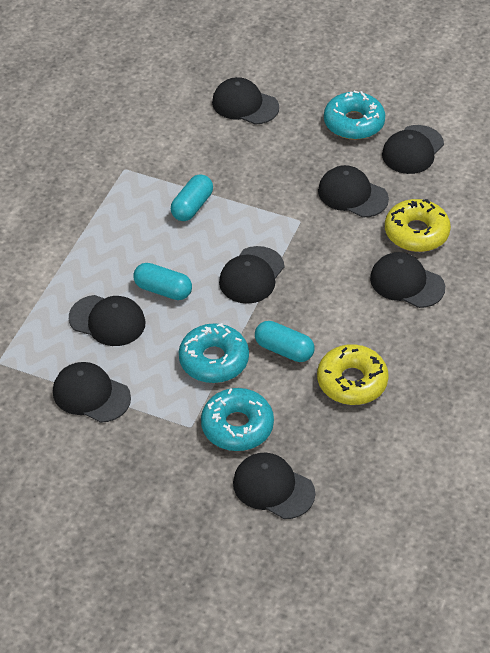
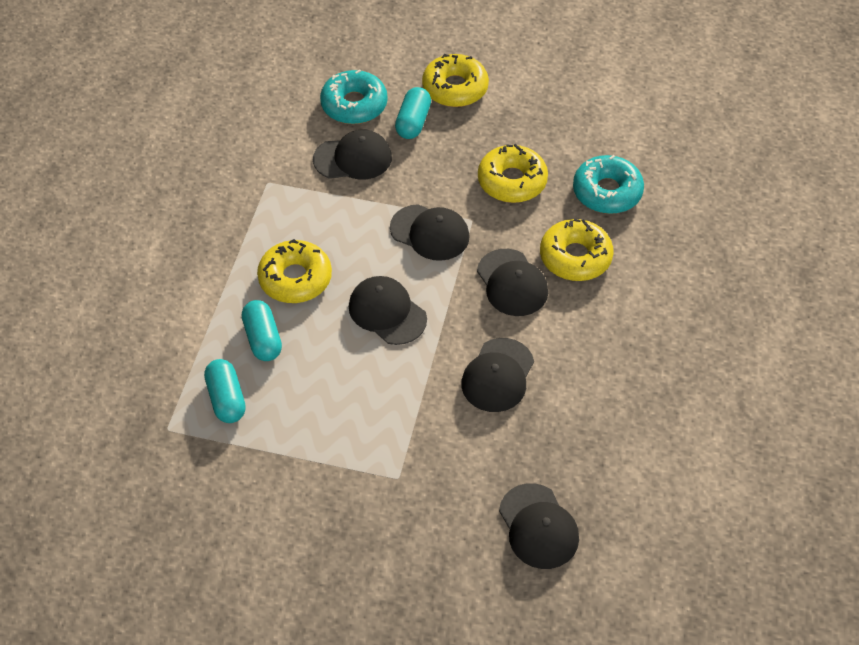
black cap: [53,362,131,423] [69,295,145,346] [212,77,279,125] [219,246,285,304] [233,453,315,519] [318,165,389,218] [370,252,445,308] [382,125,444,174] = 8 -> [313,129,392,179] [349,276,427,345] [390,204,469,261] [461,338,534,412] [477,249,548,316] [499,483,579,569] = 6
turquoise donut: [179,323,249,383] [201,388,274,451] [324,91,385,140] = 3 -> [320,69,387,124] [573,155,644,214] = 2
yellow donut: [317,344,389,405] [385,199,451,252] = 2 -> [257,239,332,303] [422,54,489,107] [478,144,548,203] [540,219,614,281] = 4

